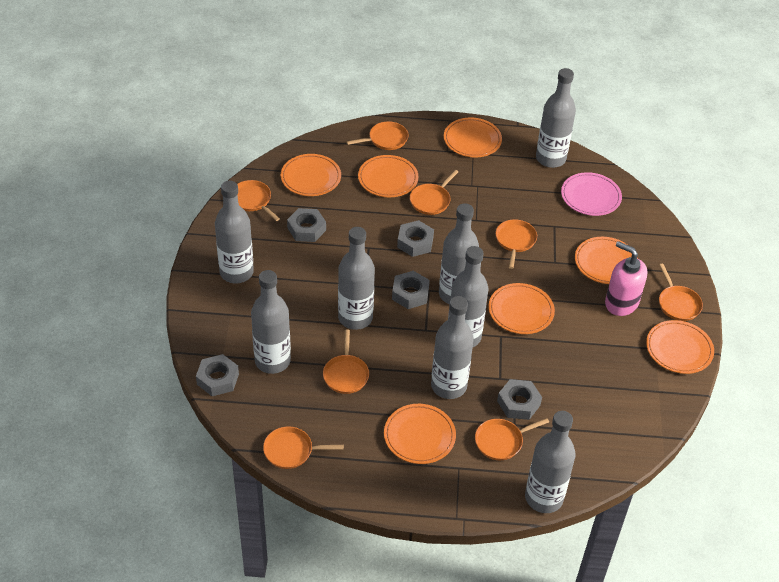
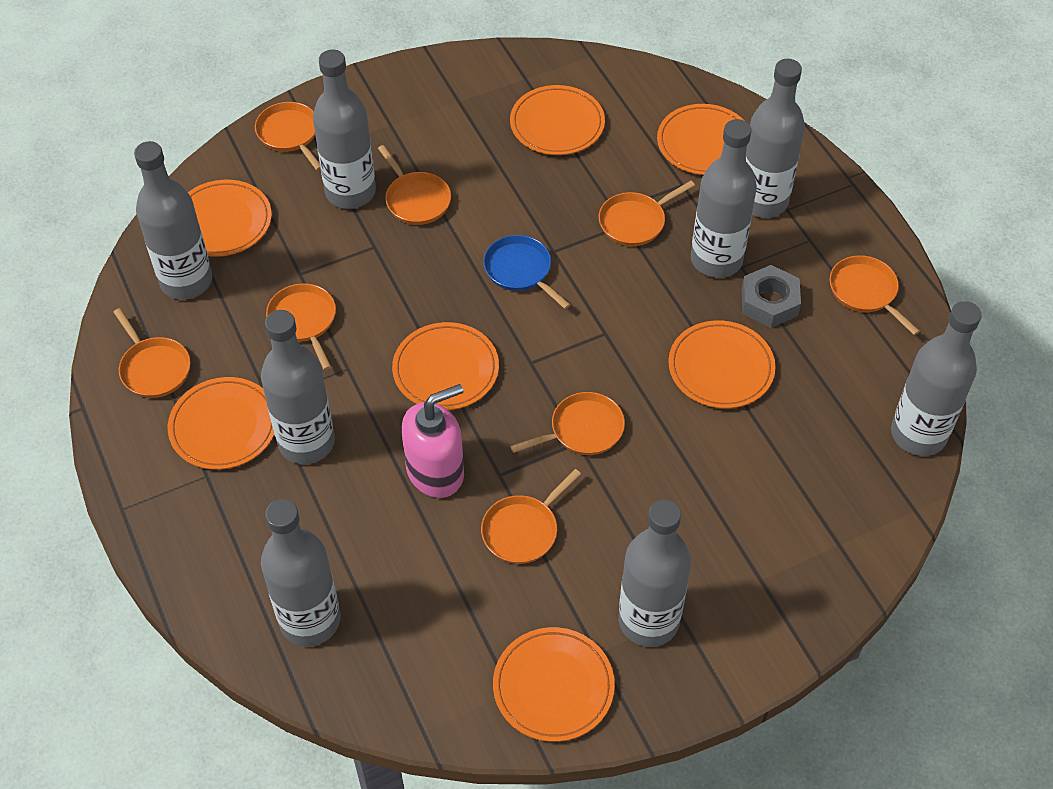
blue pan: none = 0 -> [483,235,571,309] = 1
grey nut: [196,354,239,396] [287,208,326,242] [392,271,430,309] [397,220,434,257] [497,379,542,420] = 5 -> [742,265,801,328] = 1
pink plate: [561,172,622,216] = 1 -> none = 0

